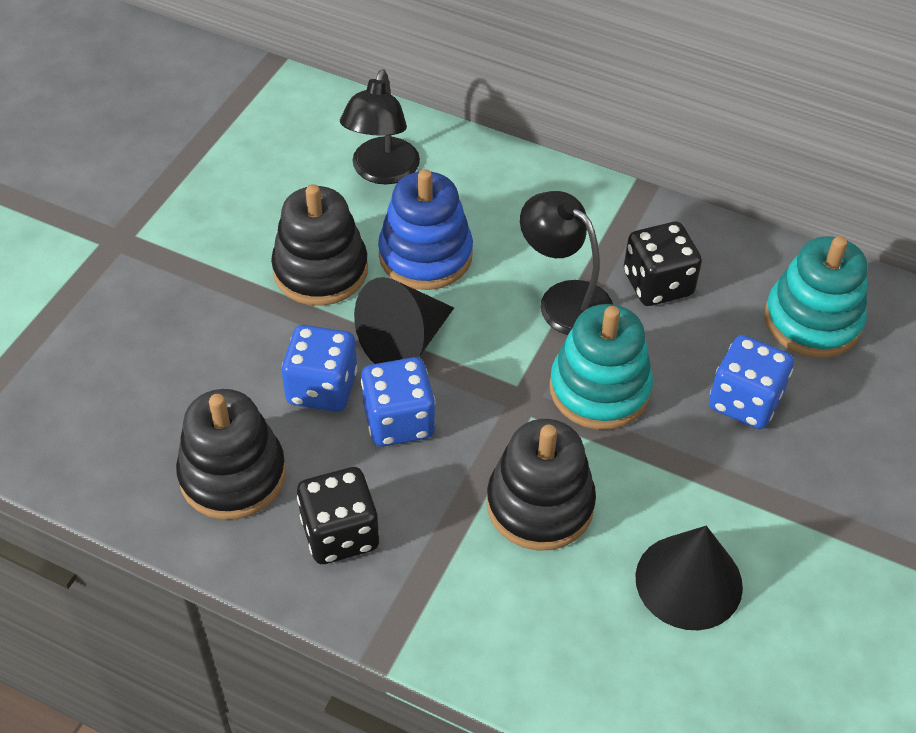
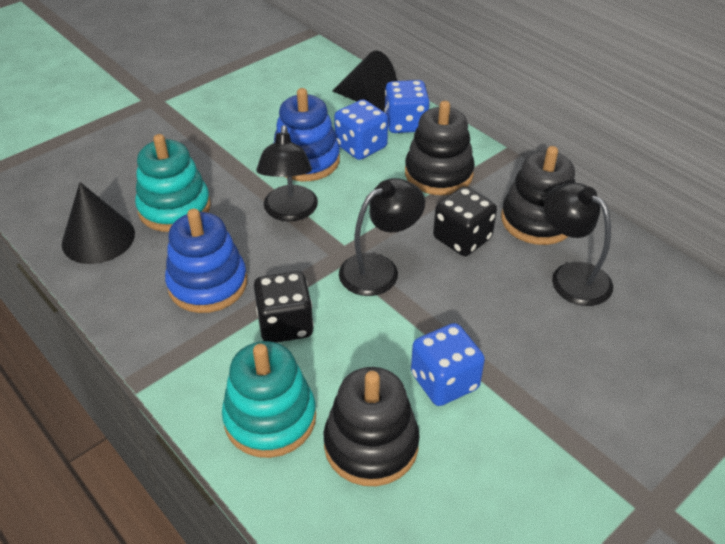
black lamp: [340,69,420,185] [520,191,613,335] = 2 -> [256,125,318,221] [339,178,425,296] [544,183,613,306] = 3
blue stacking toy: [378,169,473,290] = 1 -> [165,209,247,313] [274,88,340,181] = 2

